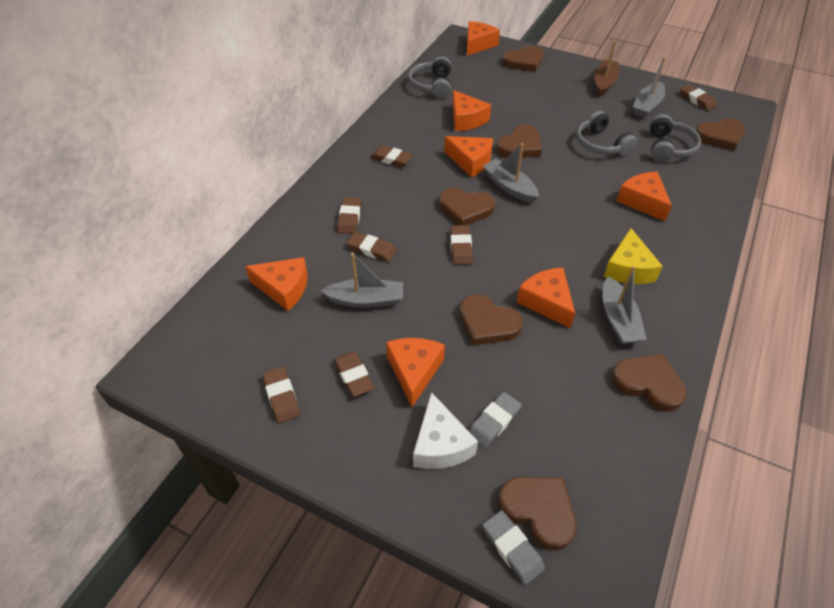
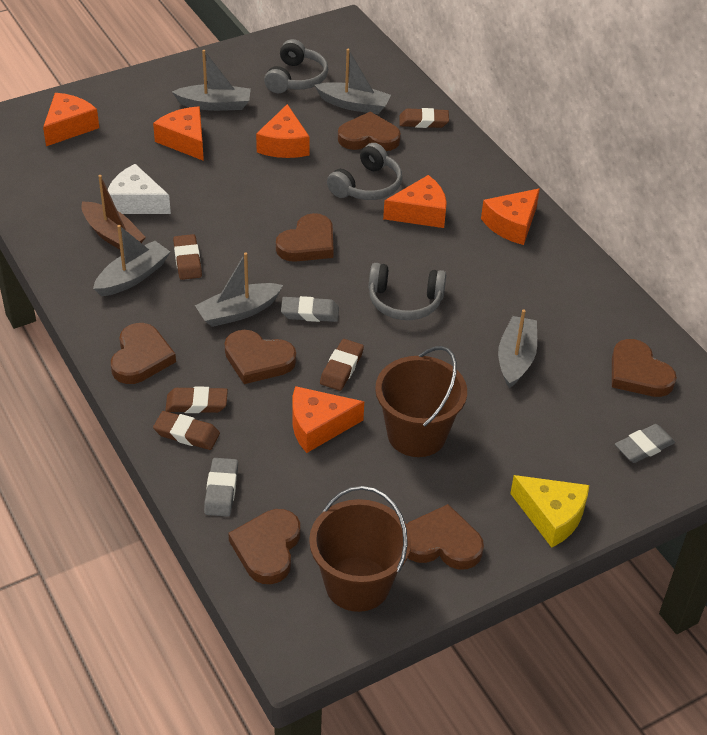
brown bucket: none = 0 -> [309,486,411,612] [375,346,467,457] = 2
brown eraser: [262,366,300,424] [334,351,374,397] [337,197,362,234] [347,232,397,262] [370,145,413,167] [450,225,473,265] [680,84,717,111] = 7 -> [153,411,220,450] [165,387,228,413] [173,234,202,280] [320,339,364,391] [399,108,449,128] = 5
grey boat: [321,253,403,308] [483,143,539,203] [602,266,647,344] [633,57,666,118] = 4 -> [93,225,170,296] [172,50,251,111] [195,252,283,327] [315,49,391,114] [498,309,537,388] = 5
grey eraser: [469,392,522,448] [483,510,545,585] = 2 -> [204,458,238,517] [281,296,339,322] [615,424,675,463] = 3
orange cheese: [245,257,307,311] [386,338,445,407] [444,136,493,177] [452,90,491,131] [467,21,500,56] [517,267,575,328] [617,172,672,221] = 7 -> [43,93,99,146] [153,106,204,161] [256,104,310,158] [292,386,364,453] [383,175,447,228] [481,188,540,245] = 6

